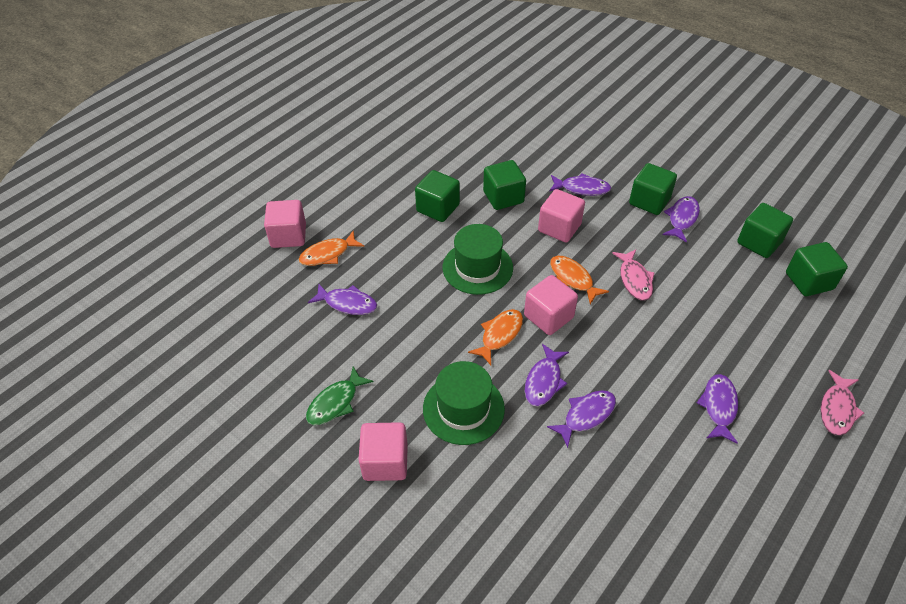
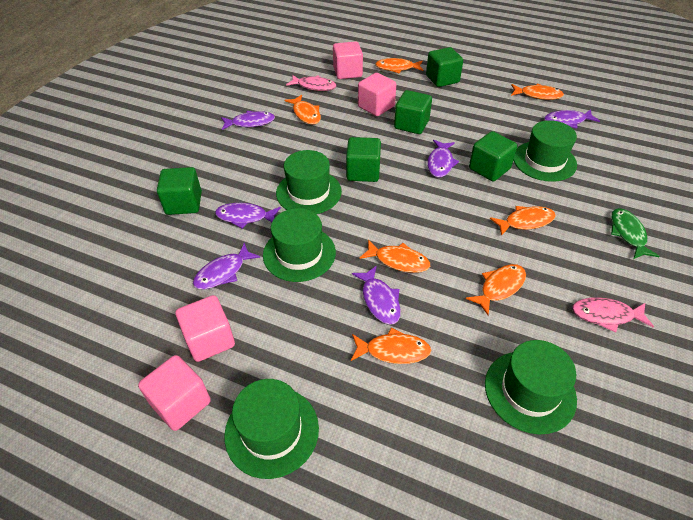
green hat: [423,361,505,445] [443,224,513,295] = 2 -> [224,379,319,479] [263,208,336,282] [276,150,342,214] [485,340,577,434] [513,120,577,182] = 5
orange fish: [299,230,364,266] [468,309,523,365] [550,256,609,304] = 3 -> [284,95,321,125] [351,328,431,364] [359,240,430,273] [375,58,423,73] [466,264,526,315] [490,206,556,236] [511,84,564,100] = 7

